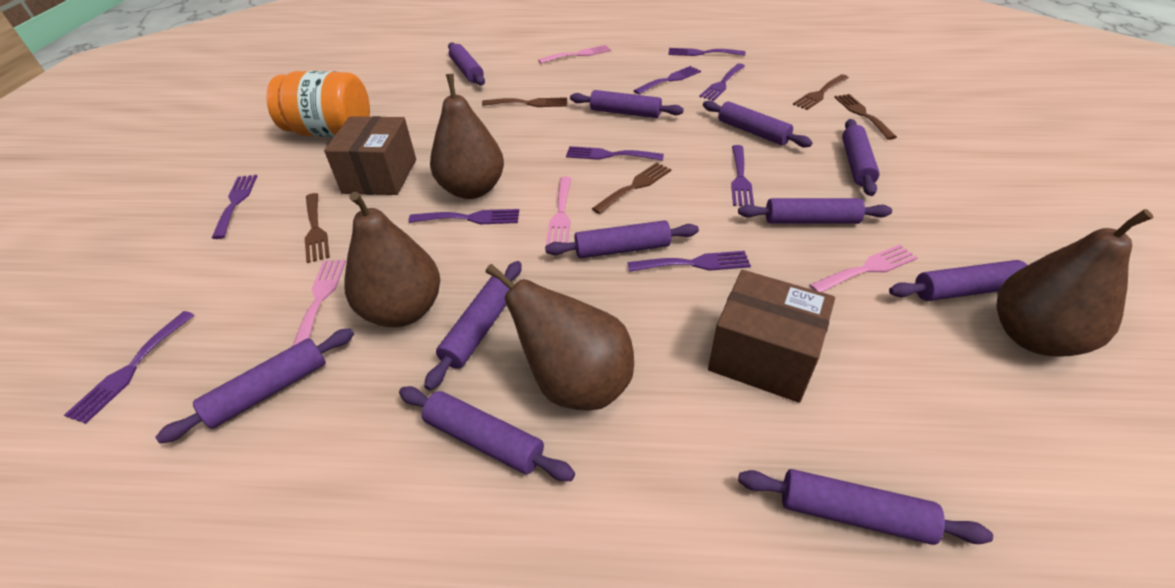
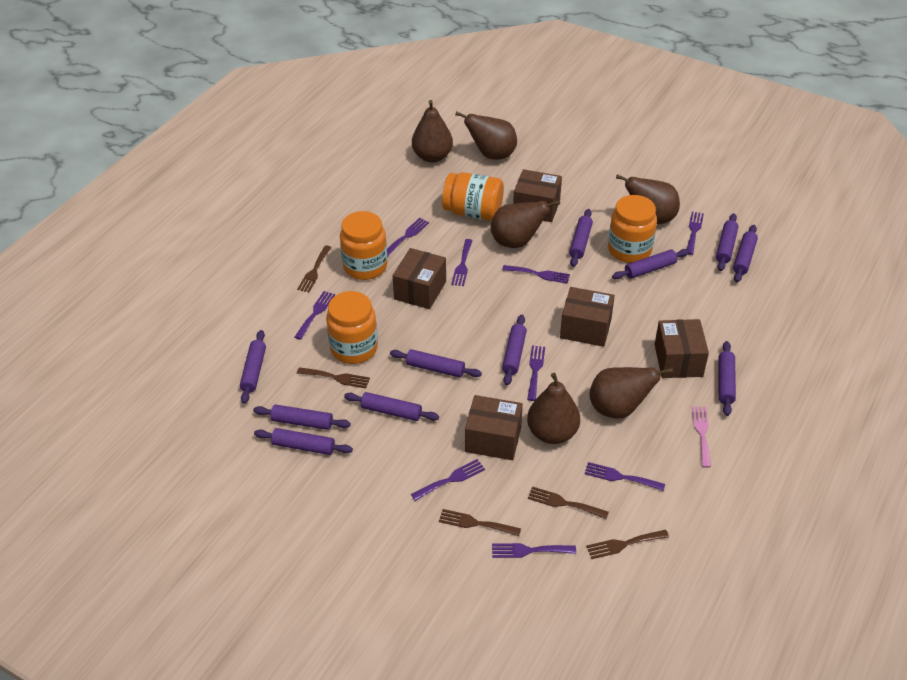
brown box: [324,116,416,195] [708,270,835,403] = 2 -> [393,248,446,309] [465,395,523,460] [513,169,562,222] [560,287,615,347] [654,319,709,378] = 5
brown pear: [344,192,440,327] [430,74,504,199] [486,264,634,411] [996,209,1154,356] = 4 -> [412,100,453,163] [455,111,517,160] [491,200,560,248] [527,373,580,444] [589,367,673,419] [616,174,680,224] = 6
orange jar: [266,71,370,137] = 1 -> [326,291,378,364] [340,211,387,280] [442,172,504,221] [608,195,657,263] = 4
pink fork: [293,259,346,346] [538,45,611,64] [546,177,572,246] [809,245,918,292] = 4 -> [692,406,711,468] = 1

